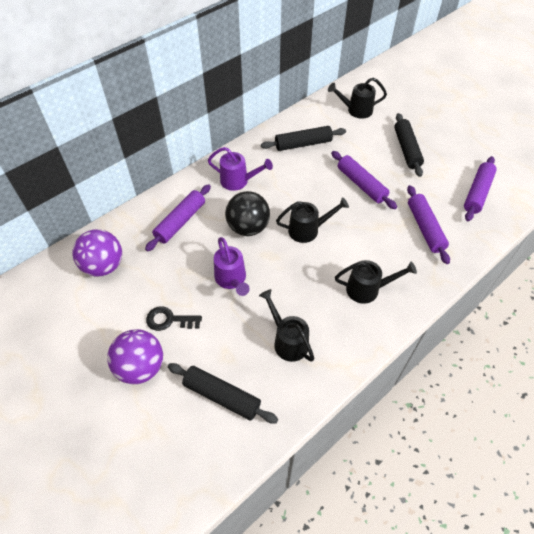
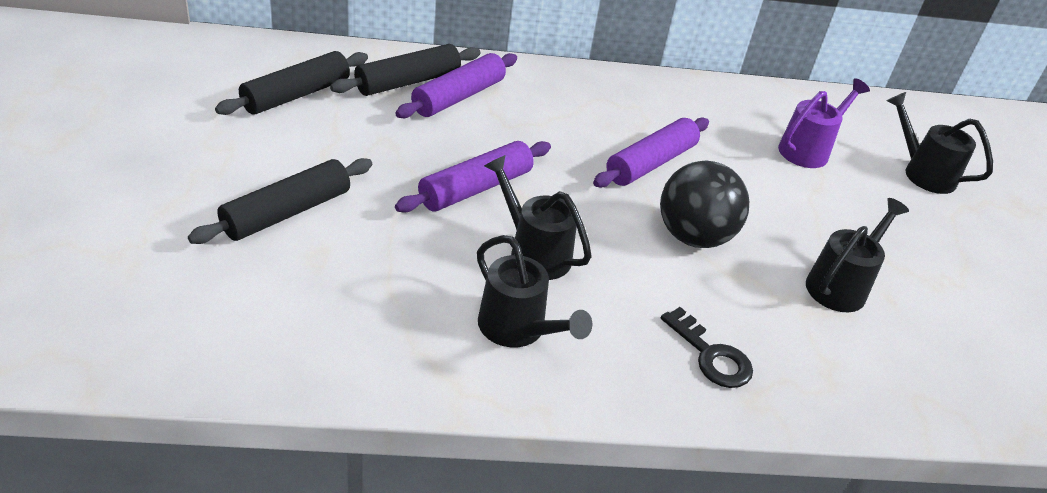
purple ball: [72,229,122,277] [107,329,163,384] = 2 -> none = 0
purple rolling pin: [145,184,211,251] [331,151,397,209] [407,185,450,264] [464,156,497,221] = 4 -> [395,53,517,118] [395,141,551,212] [593,118,709,187] = 3
purple watering can: [208,147,273,191] [214,237,250,296] = 2 -> [778,78,870,168] = 1

